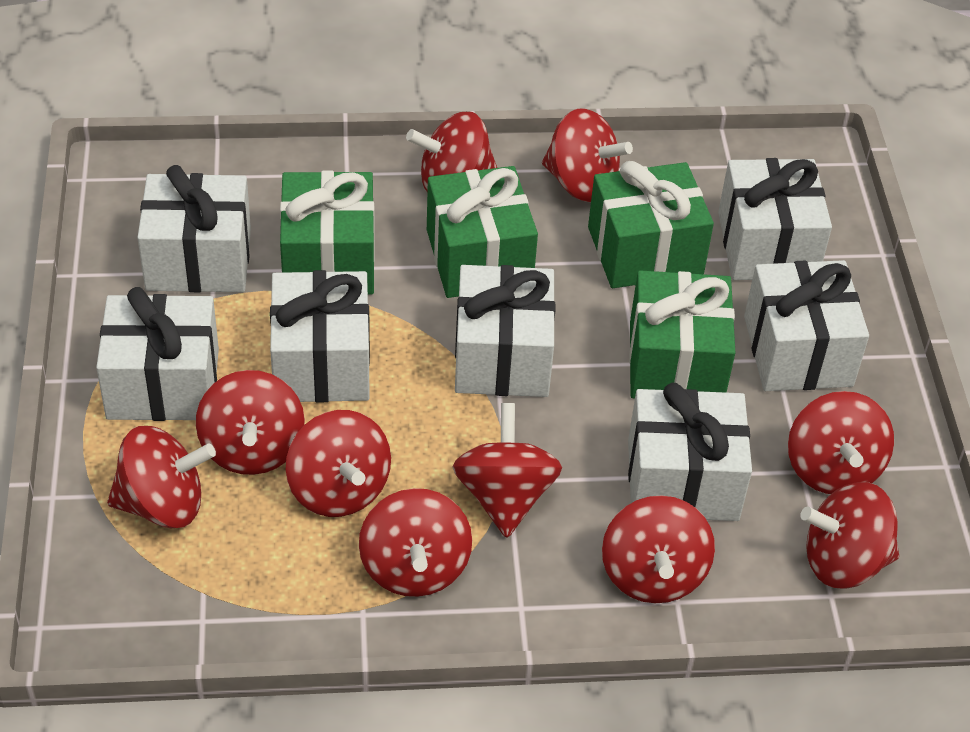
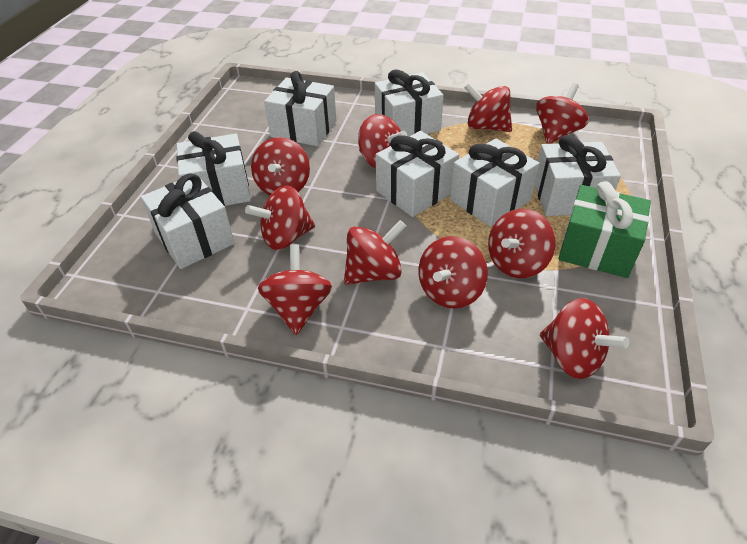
green gift: [280,171,375,295] [427,166,538,298] [588,161,714,288] [629,270,735,398] = 4 -> [558,181,651,278] = 1

